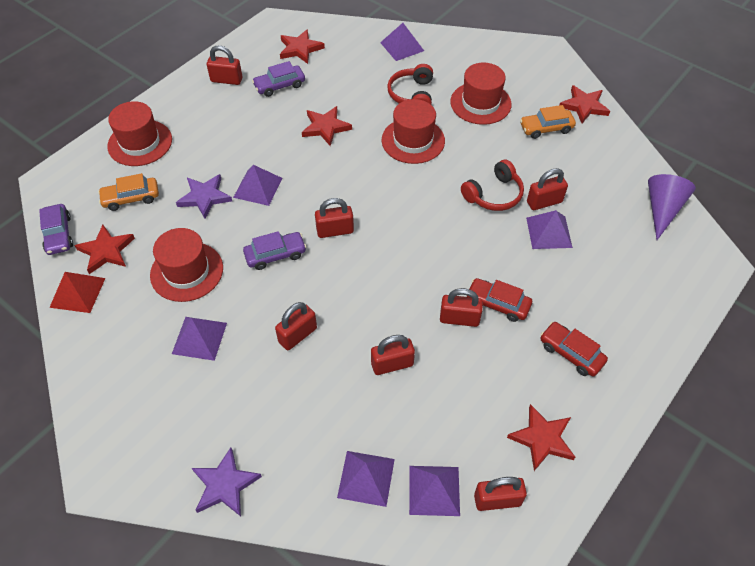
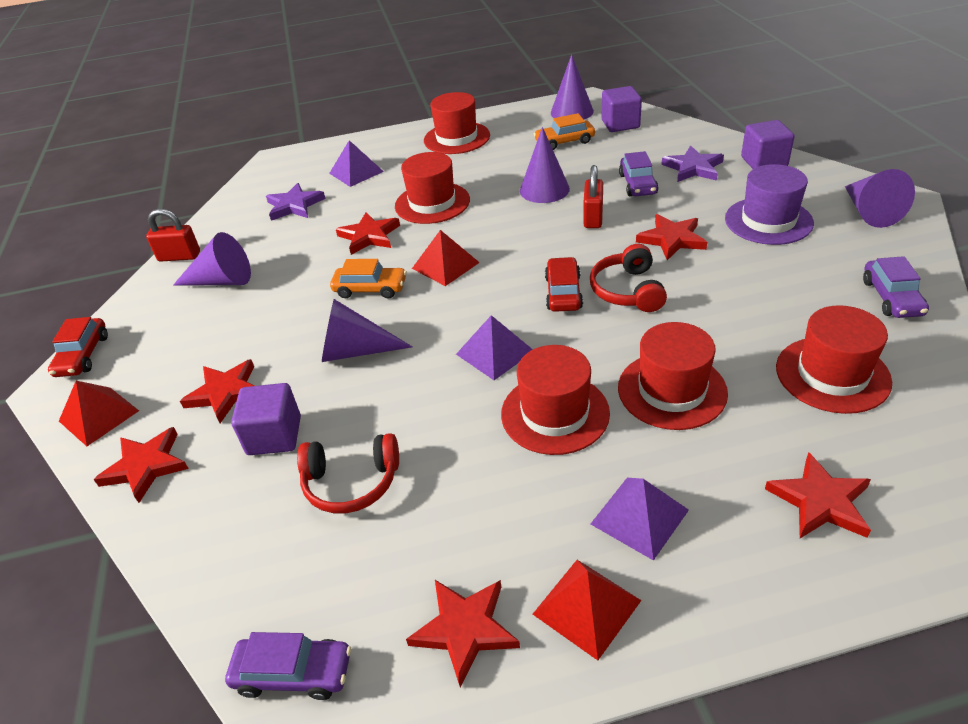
purple cone: [648,174,696,240] = 1 -> [173,232,251,286] [322,299,413,362] [520,127,570,203] [551,54,594,119] [845,169,915,228] = 5
purple cube: none = 0 -> [231,383,301,455] [602,86,642,132] [741,120,795,169] = 3
purple hat: none = 0 -> [725,164,814,245] = 1
purple pyramid: [172,317,227,361] [233,165,283,206] [337,451,395,507] [380,23,424,61] [409,466,460,516] [526,210,573,249] = 6 -> [329,140,384,187] [456,315,533,380] [591,478,689,561] = 3
red hat: [107,101,172,166] [150,228,223,302] [382,99,445,164] [450,62,512,125] = 4 -> [395,152,470,224] [424,92,490,154] [501,345,610,455] [618,322,728,430] [776,305,892,414] = 5
red padlock: [207,46,242,85] [275,302,317,350] [315,198,354,238] [371,335,415,375] [440,288,483,327] [474,477,527,511] [527,168,568,210] = 7 -> [146,208,200,261] [583,165,603,228] = 2
red pyramid: [49,272,105,313] = 1 -> [59,381,139,446] [412,230,480,286] [533,560,642,660] = 3
red star: [74,225,135,274] [280,29,325,64] [302,106,352,146] [507,404,575,471] [559,85,610,123] = 5 -> [94,427,189,503] [180,359,254,423] [336,212,400,255] [406,580,520,688] [636,214,707,260] [765,452,871,538] = 6

